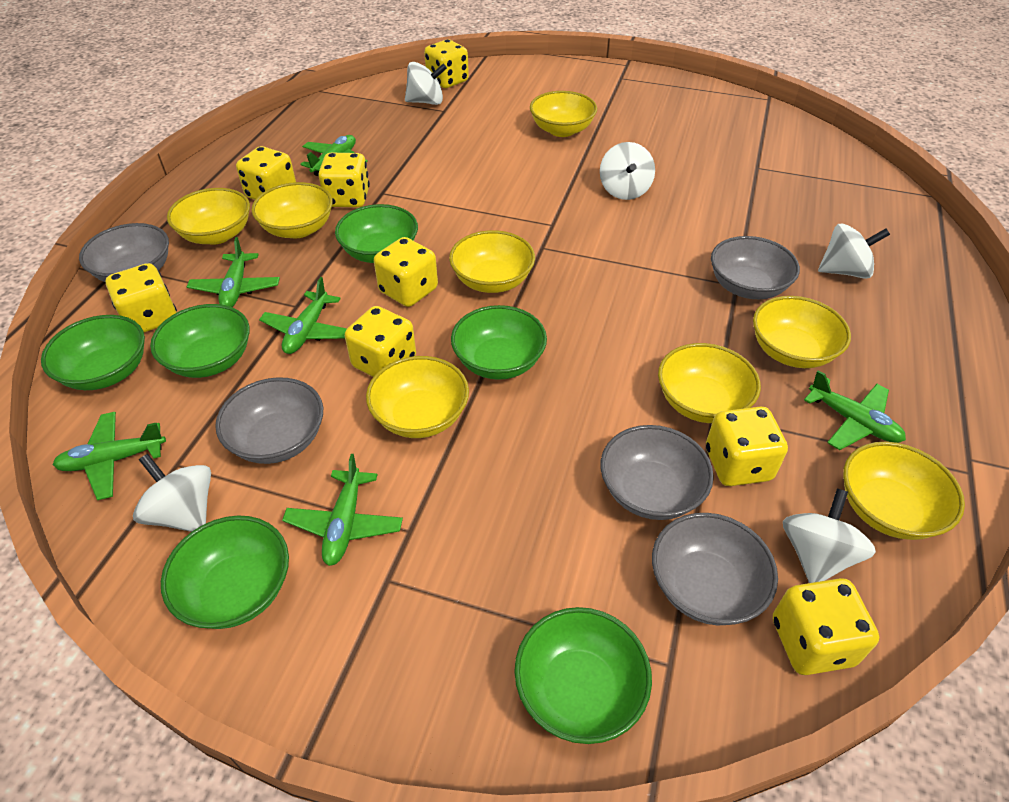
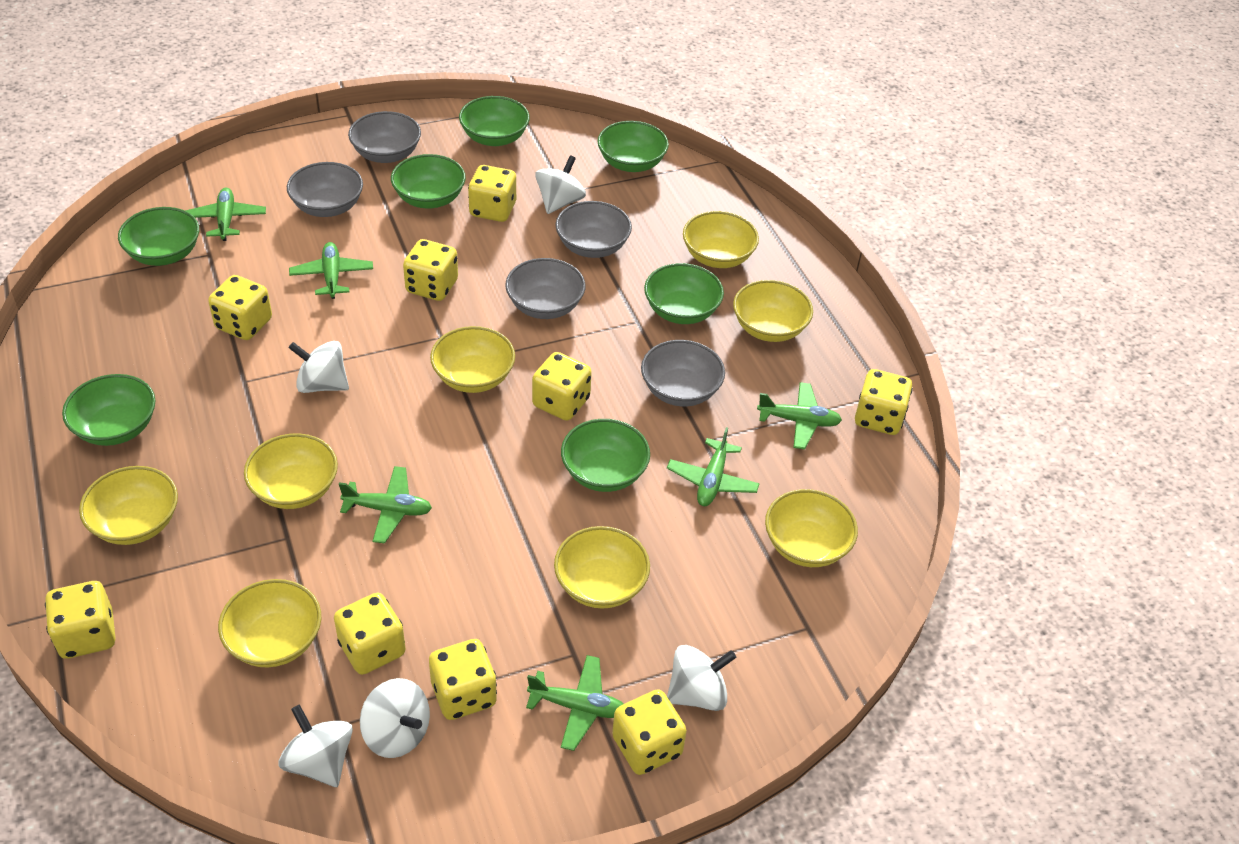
green bowl: [41,315,145,390] [150,304,250,378] [161,516,289,629] [335,204,418,263] [451,305,547,380] [514,607,652,744] = 6 -> [62,374,156,446] [118,207,199,266] [391,154,466,209] [459,96,530,146] [561,419,650,492] [597,121,669,172] [644,263,724,324] = 7
yellow dice: [106,263,177,332] [236,146,296,200] [319,153,370,207] [345,306,416,377] [374,237,438,307] [424,39,469,88] [706,407,788,486] [773,578,879,675] = 8 -> [45,581,115,659] [208,275,272,340] [334,593,406,675] [403,239,458,301] [429,639,497,720] [468,165,516,222] [532,352,592,421] [612,689,687,775] [855,369,913,435] = 9

